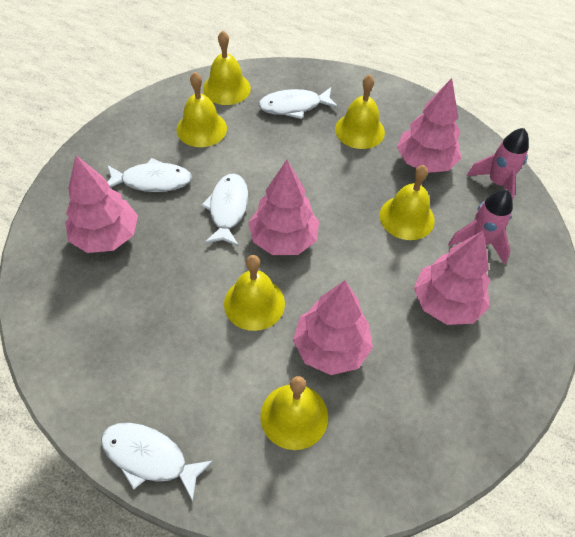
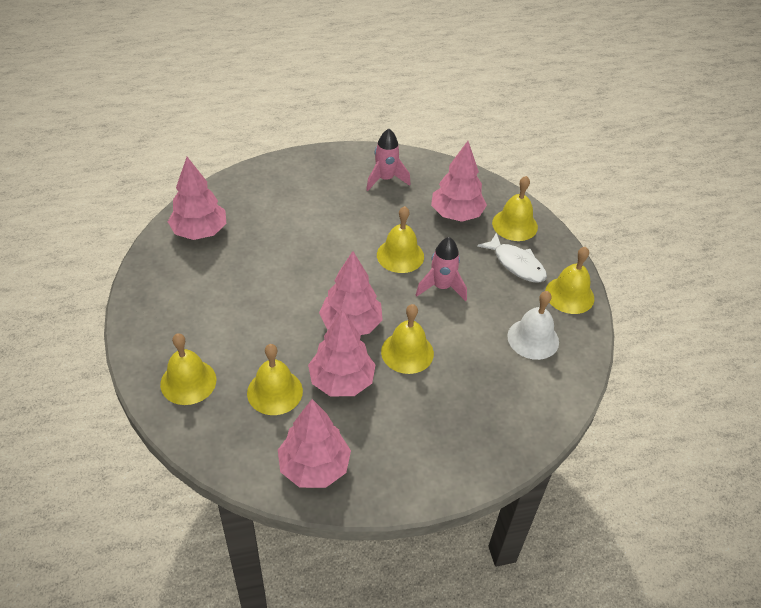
white bell: none = 0 -> [507,291,559,360] = 1
white fish: [101,423,214,502] [107,158,192,192] [201,173,248,247] [258,87,338,119] = 4 -> [477,233,547,283] = 1

